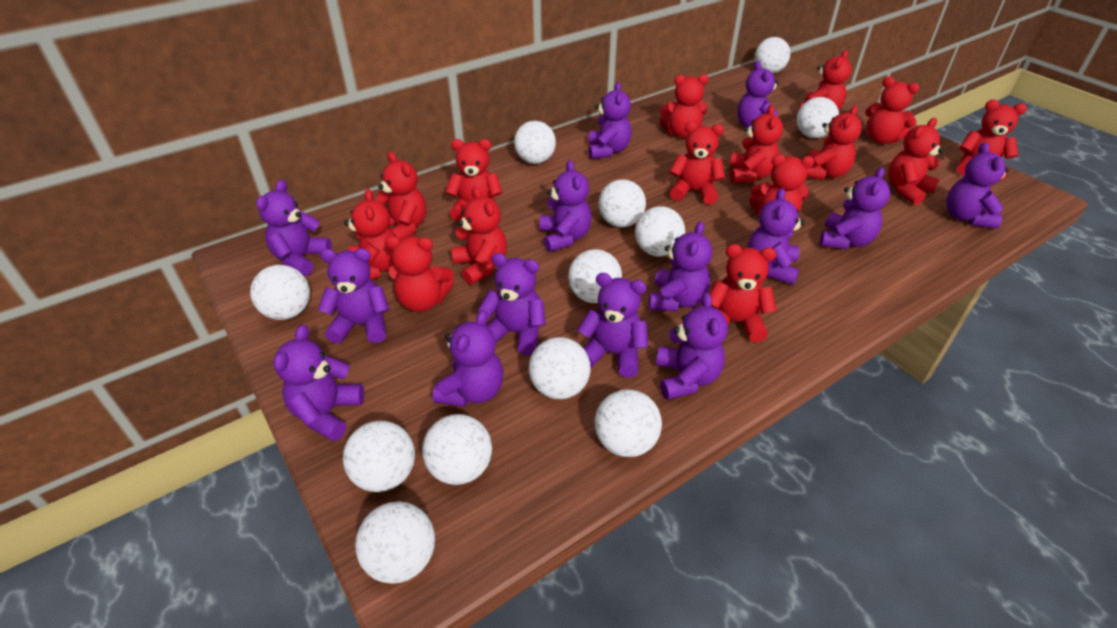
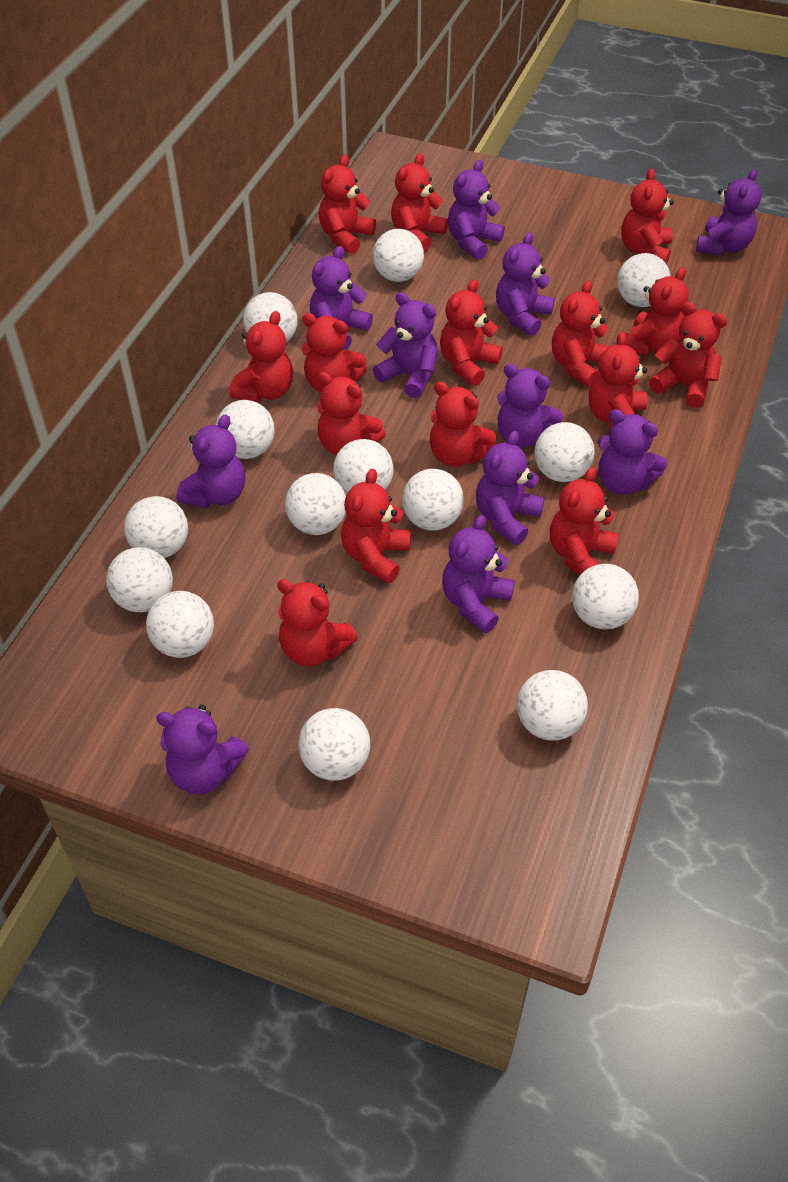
purple teddy bear: [256,180,332,276] [273,325,364,441] [318,248,389,344] [433,310,503,407] [478,253,546,355] [540,160,592,252] [577,273,648,378] [588,82,632,159] [649,222,712,312] [656,293,728,400] [737,61,779,127] [748,188,805,285] [820,167,890,249] [947,142,1009,229] = 14 -> [156,705,249,794] [176,414,246,508] [310,246,373,351] [373,292,438,398] [442,515,515,633] [448,160,505,260] [476,431,545,545] [496,232,555,336] [497,364,563,448] [598,409,667,495] [696,169,761,255] = 11
white ball: [250,265,310,320] [343,421,415,492] [355,501,435,584] [422,414,492,485] [514,121,556,164] [529,337,591,399] [568,249,622,303] [595,389,662,457] [599,179,646,227] [635,206,685,257] [755,37,790,73] [797,97,839,138] = 12 -> [106,547,173,612] [124,496,188,558] [146,591,214,658] [216,400,275,459] [243,292,297,342] [285,473,346,535] [298,708,370,781] [333,439,393,494] [373,229,424,282] [402,469,464,531] [517,670,588,741] [534,422,595,482] [572,564,639,629] [617,253,670,307] = 14

